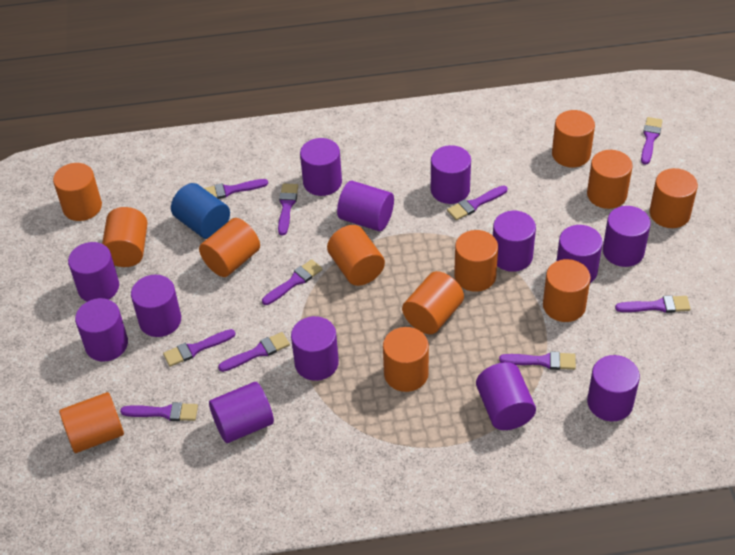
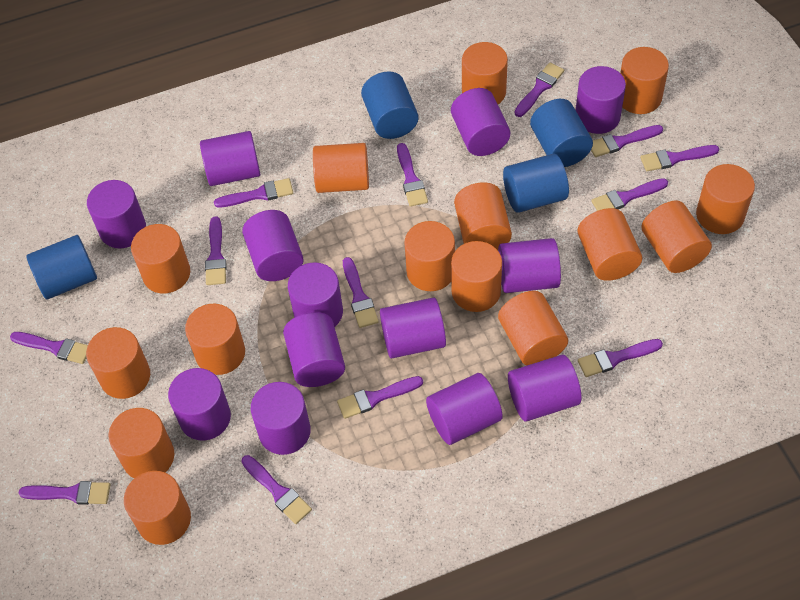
blue cylinder: [171,183,230,239] = 1 -> [26,235,97,300] [361,71,419,139] [503,154,569,213] [530,99,593,167] = 4
orange cylinder: [53,163,102,221] [59,392,124,453] [102,207,148,267] [199,218,260,277] [327,225,385,286] [383,327,429,392] [402,271,464,334] [454,230,498,292] [543,259,591,322] [552,110,595,167] [587,150,633,209] [650,168,698,228] = 12 -> [86,327,150,399] [108,408,174,478] [124,471,191,545] [131,224,190,294] [185,304,245,375] [313,143,369,193] [404,221,455,291] [451,241,502,312] [454,182,512,250] [462,42,508,104] [498,291,568,365] [577,208,642,281] [620,47,669,114] [641,200,712,273] [696,164,755,234] = 15
purple brush: [120,402,198,421] [163,329,236,367] [204,179,268,199] [218,332,290,372] [262,259,323,305] [278,183,298,235] [447,185,507,220] [499,351,576,370] [615,295,691,313] [641,117,663,165] = 10 -> [10,332,88,364] [19,481,110,505] [205,216,226,285] [214,178,293,208] [241,455,312,524] [337,376,423,419] [343,257,379,328] [397,143,428,207] [514,63,564,117] [578,339,663,377] [591,125,663,157] [591,178,668,211] [640,145,719,171] = 13

